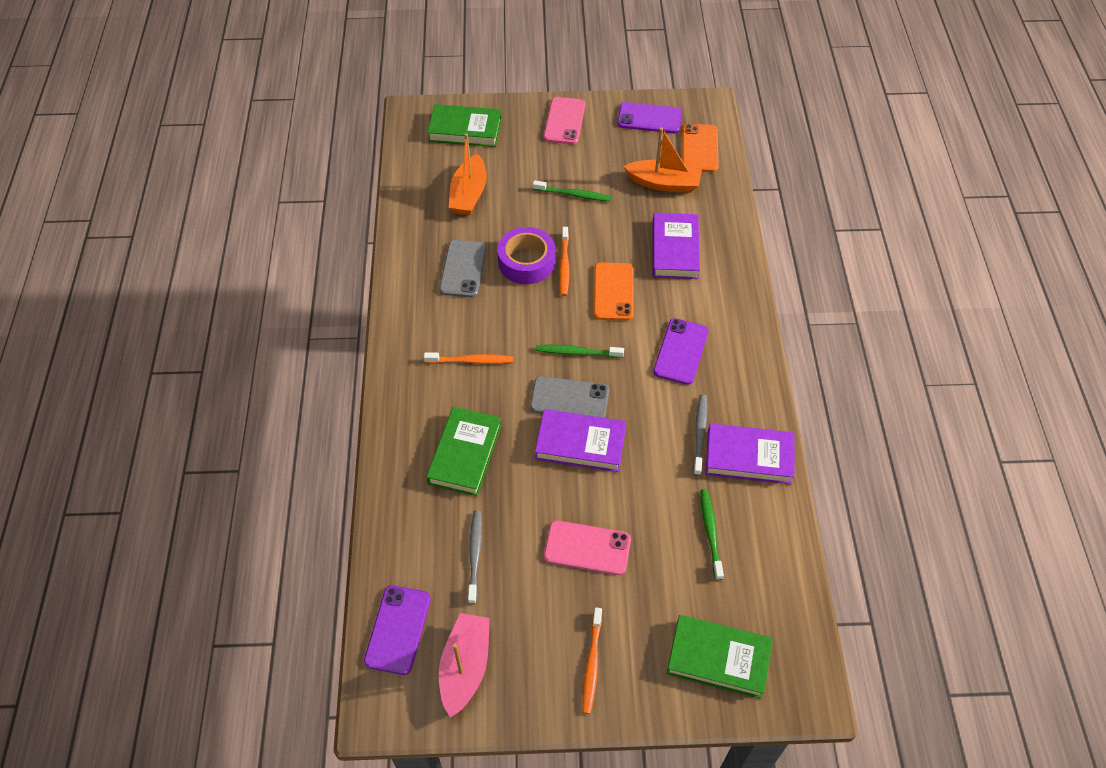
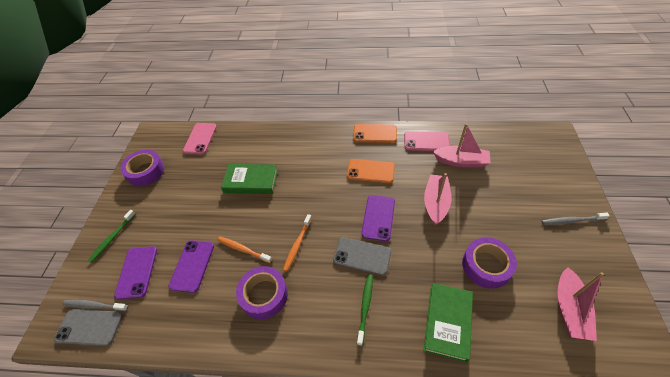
green book: [426,407,502,496] [427,104,502,147] [667,615,773,699] = 3 -> [221,164,278,194] [424,283,473,363] = 2
green toothbrush: [533,180,611,201] [536,345,624,358] [700,489,724,580] = 3 -> [88,210,136,263] [357,274,373,346] = 2
orange boat: [449,133,487,215] [624,127,702,193] = 2 -> none = 0
orange toothbrush: [424,353,513,364] [559,227,569,296] [582,608,602,714] = 3 -> [217,237,272,263] [283,214,312,272] = 2
pink boat: [439,613,490,718] = 1 -> [424,173,452,225] [433,123,491,168] [557,267,604,341] = 3
purple book: [535,409,626,472] [652,213,700,279] [706,423,794,484] = 3 -> none = 0
purple tape: [497,227,555,284] = 1 -> [120,150,165,186] [236,266,288,319] [462,237,517,289] = 3

